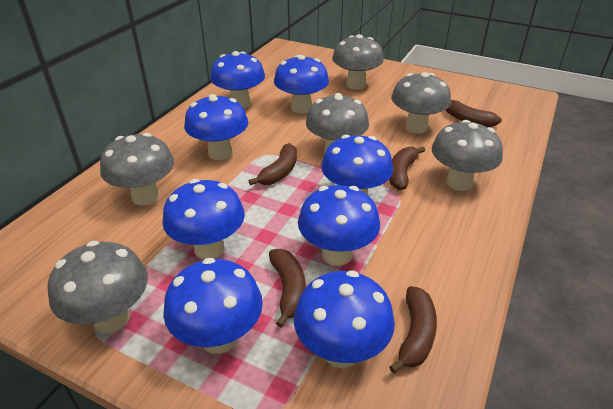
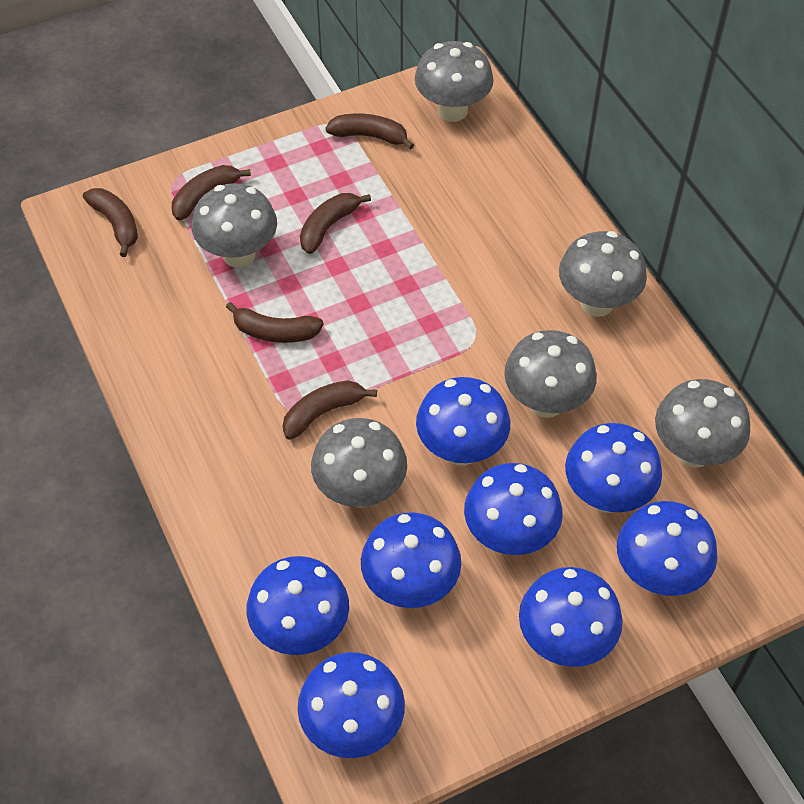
brown banana: [249,143,297,185] [269,249,306,328] [389,147,425,190] [389,286,437,374] [446,100,502,127] = 5 -> [83,188,138,257] [172,165,251,220] [226,302,324,343] [283,380,377,440] [300,193,371,254] [326,114,414,150] = 6

